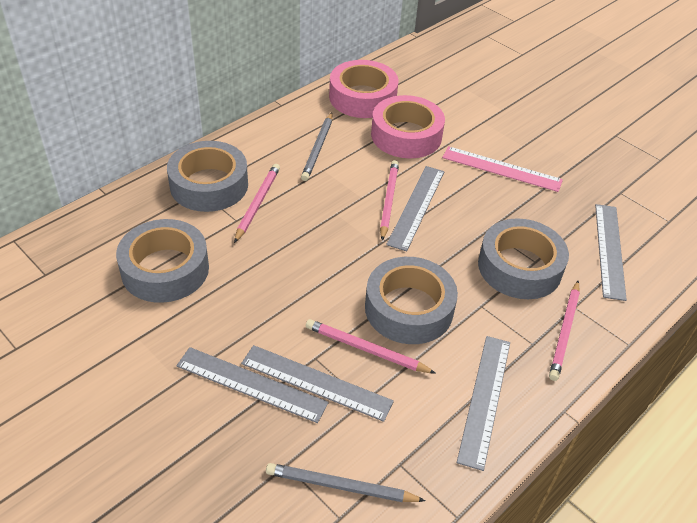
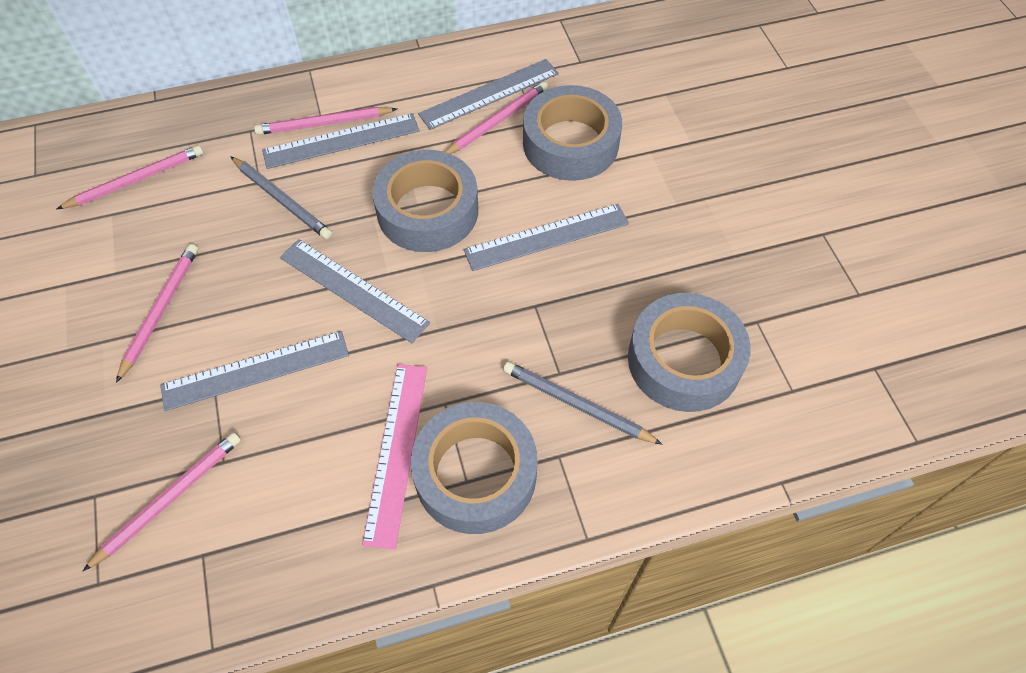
pink pencil: [234,164,280,243] [306,319,436,374] [380,160,399,241] [549,281,580,381] = 4 -> [57,145,204,209] [83,432,241,571] [116,244,198,383] [254,107,397,135] [445,81,548,154] = 5
pink tape: [329,60,399,118] [371,95,445,158] = 2 -> none = 0

